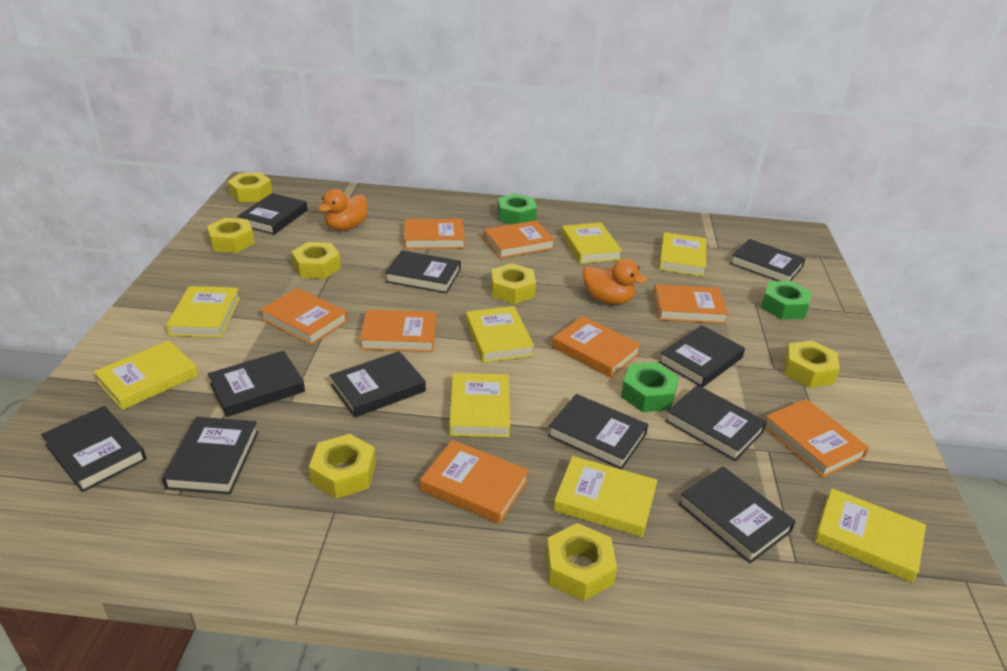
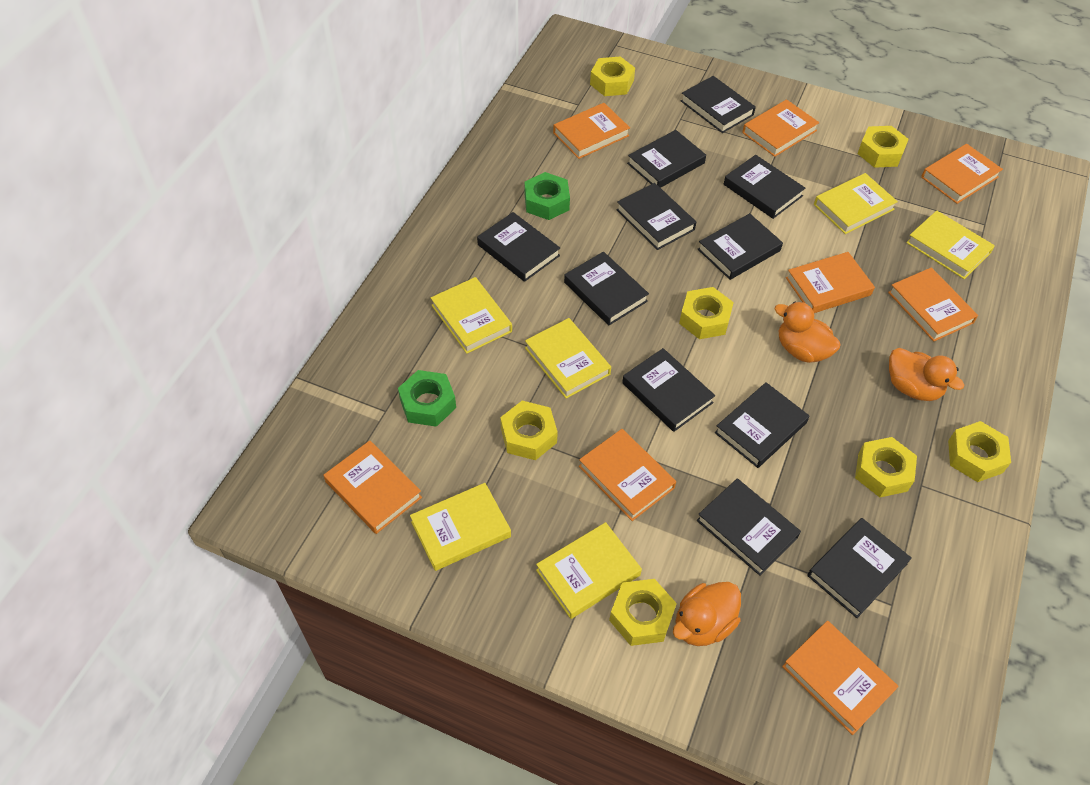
green nut: [498,194,537,224] [621,362,679,412] [761,281,812,319] = 3 -> [398,370,456,427] [525,172,570,220] = 2
orange duck: [318,189,368,230] [583,259,647,304] = 2 -> [673,582,741,646] [775,302,841,363] [889,348,964,401] = 3
yellow book: [94,340,198,410] [166,286,240,337] [449,373,510,437] [466,306,534,363] [553,456,658,537] [561,222,622,264] [659,232,707,276] [814,488,926,582] = 8 -> [410,483,511,571] [431,277,512,354] [525,318,611,399] [536,522,642,619] [814,173,898,234] [906,210,995,279] = 6

